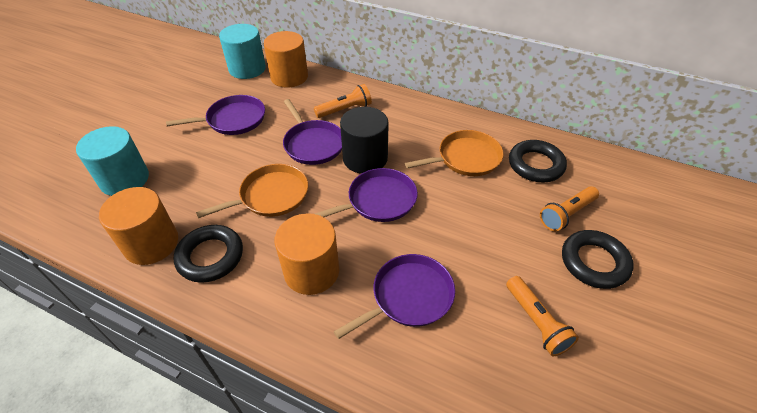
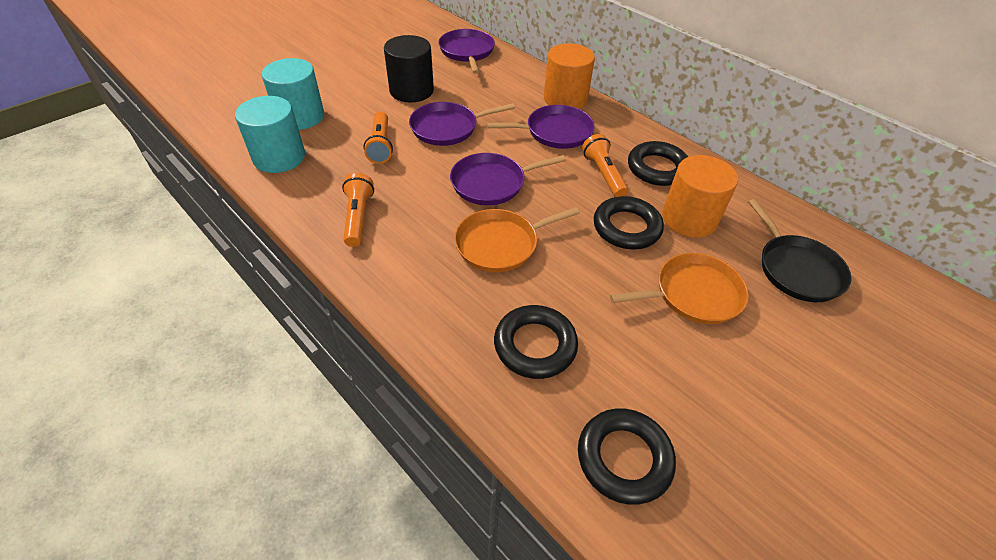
black pan: none = 0 -> [748,199,852,302] = 1
black ring: [174,225,243,283] [509,140,567,182] [562,230,634,289] = 3 -> [494,305,578,379] [578,408,676,505] [594,196,664,250] [628,141,688,186] = 4
orange cylinder: [99,187,178,265] [264,31,308,88] [275,213,339,295] = 3 -> [544,43,595,109] [662,155,738,238] = 2

